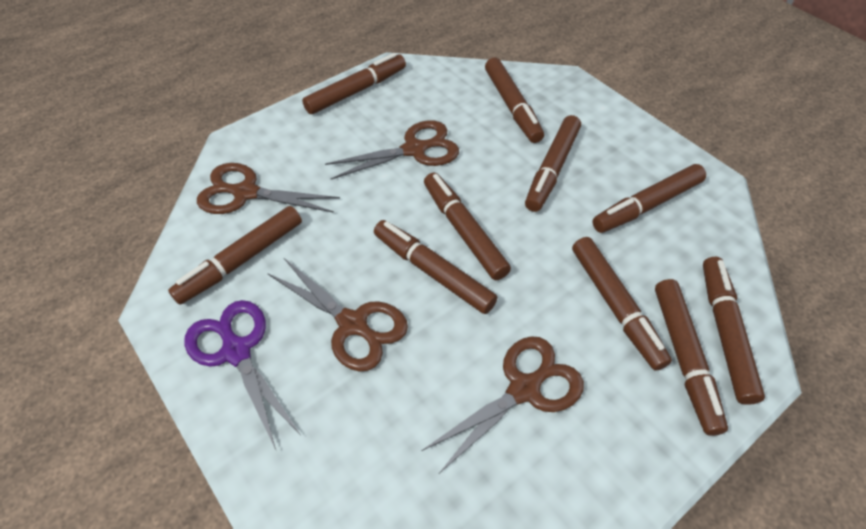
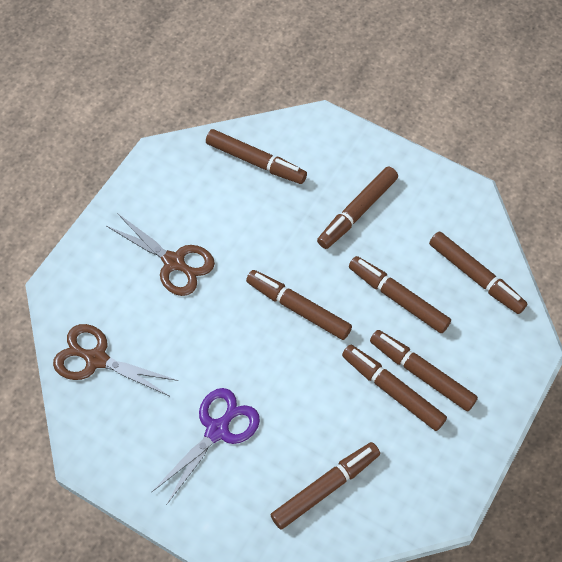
brown marker: [168,206,302,305] [302,53,406,114] [374,220,498,314] [424,172,511,280] [485,58,544,143] [525,115,581,212] [572,237,672,371] [593,164,706,233] [655,279,728,436] [703,257,765,405] = 10 -> [206,129,307,184] [246,270,352,340] [271,442,380,529] [317,166,398,249] [342,345,447,431] [349,256,451,333] [370,330,478,411] [429,232,528,314] = 8
brown scissors: [197,163,340,214] [267,258,408,371] [325,120,459,179] [422,336,584,473] = 4 -> [53,324,178,396] [106,213,215,296] = 2

